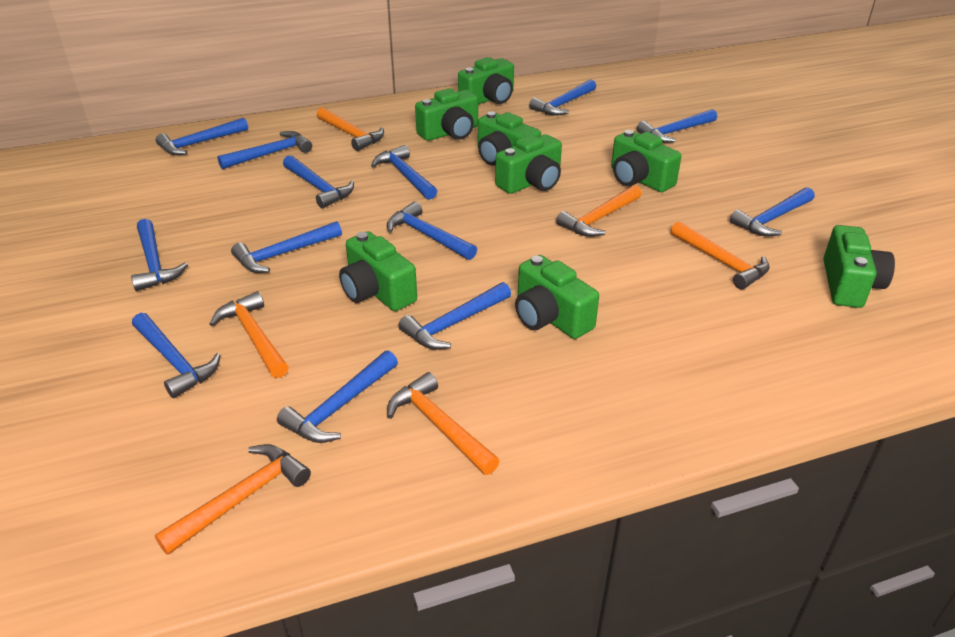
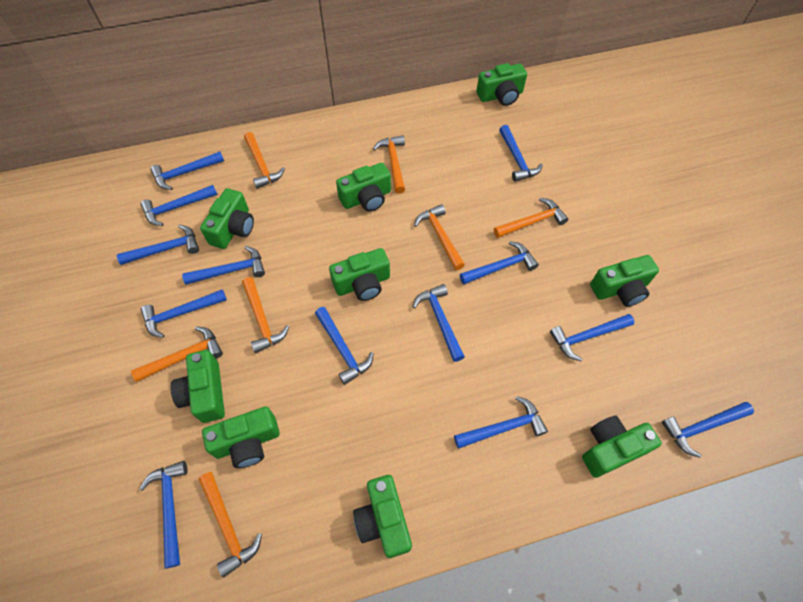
green camera: [339,231,417,311] [415,88,478,141] [458,57,514,105] [478,111,541,166] [495,134,562,194] [515,255,599,339] [611,130,681,192] [823,225,895,308] = 8 -> [171,350,225,423] [200,188,254,249] [202,407,280,468] [329,248,390,301] [336,163,391,212] [353,475,412,558] [476,63,527,106] [582,416,662,478] [590,255,659,307] = 9
orange hammer: [155,444,311,555] [210,291,289,378] [317,107,384,151] [387,372,500,475] [556,185,642,237] [671,221,770,289] = 6 -> [131,326,223,382] [199,472,262,578] [242,277,289,353] [244,132,285,189] [373,135,405,194] [414,204,465,270] [494,198,568,238] = 7

